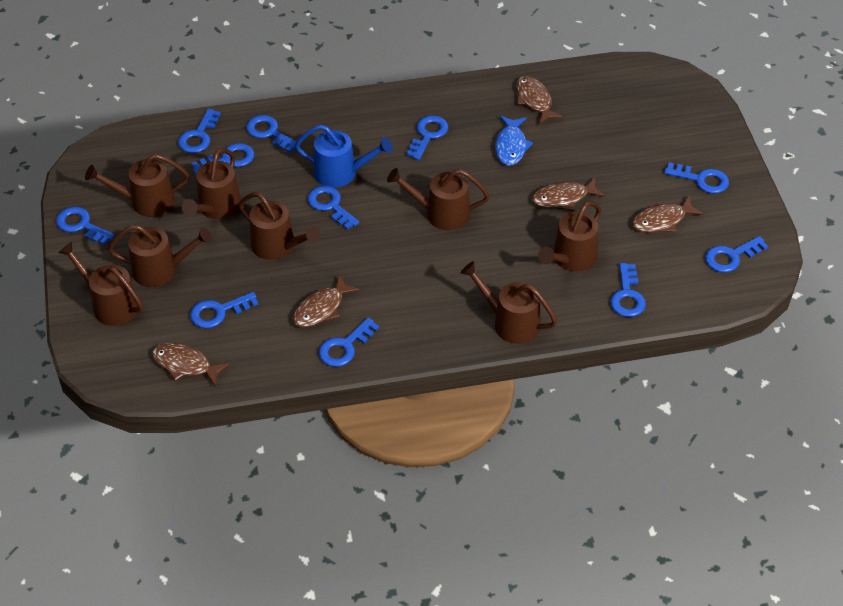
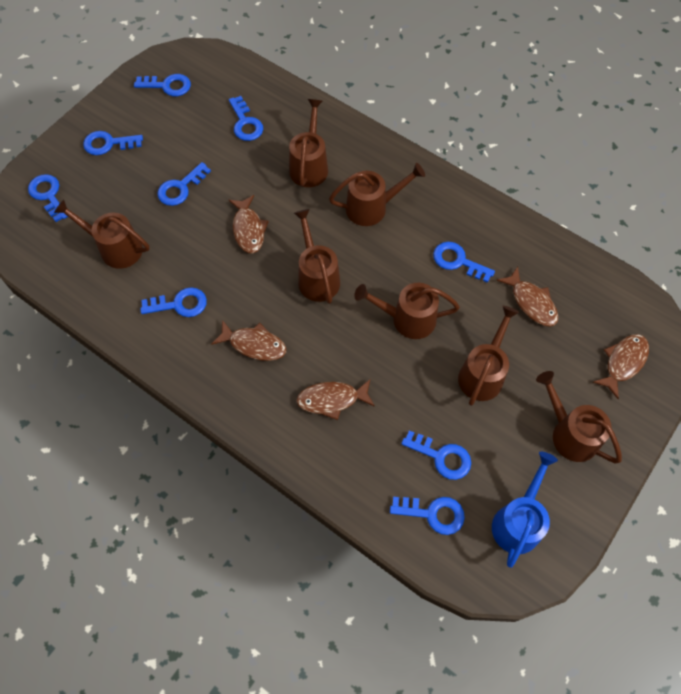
blue fish: [495,116,533,166] = 1 -> none = 0
blue key: [56,207,115,245] [178,109,221,153] [190,292,259,328] [191,143,255,174] [246,115,297,153] [308,186,359,230] [319,318,379,367] [407,115,448,160] [610,263,646,317] [664,162,729,193] [705,236,768,273] = 11 -> [28,174,68,222] [83,131,143,155] [134,74,191,96] [140,287,207,317] [157,162,211,206] [229,96,263,141] [390,497,465,535] [401,430,471,480] [433,242,495,283] = 9
brown watering can: [58,242,143,326] [85,154,190,217] [108,224,212,287] [182,148,241,219] [239,192,321,260] [387,168,490,230] [461,261,557,344] [538,201,601,272] = 8 -> [54,199,150,269] [289,99,328,187] [294,209,340,304] [329,163,425,226] [354,283,460,339] [458,306,519,406] [536,371,622,464] = 7

